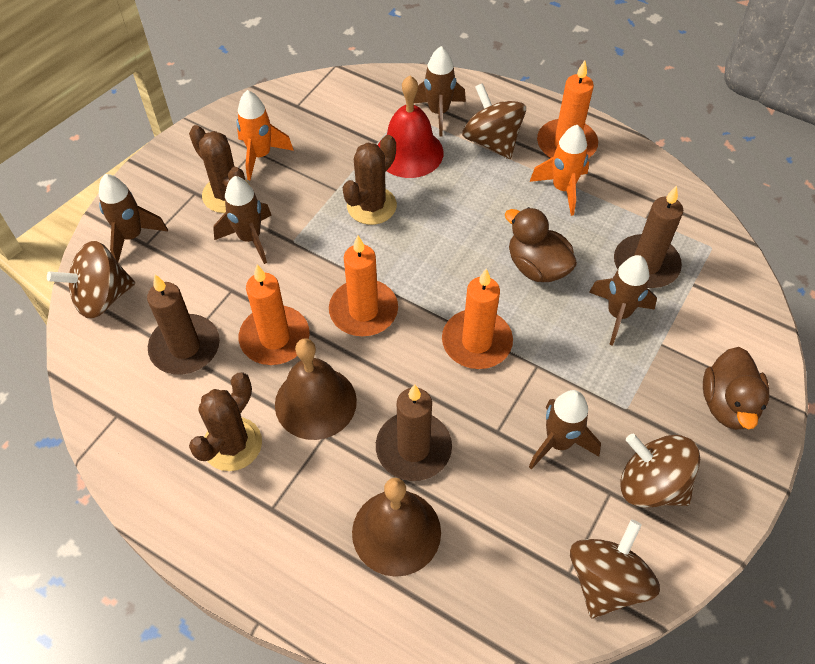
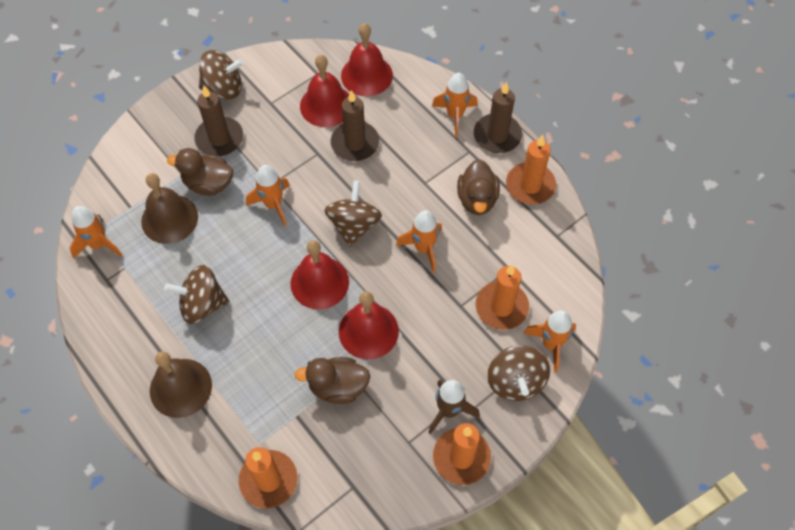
brown cactus: [189,125,250,213] [189,372,262,471] [343,135,397,225] = 3 -> none = 0
brown duck: [505,207,577,282] [703,347,769,430] = 2 -> [167,148,233,196] [294,357,370,404] [457,159,500,215] = 3
brown rocket: [99,174,168,262] [213,176,271,264] [414,46,466,137] [529,390,601,469] [589,255,657,346] = 5 -> [428,379,480,434] = 1
orange rocket: [236,90,294,180] [529,125,589,216] = 2 -> [69,206,123,259] [246,165,290,226] [396,210,442,273] [432,73,478,137] [523,311,576,373] = 5
red bell: [378,76,444,178] = 1 -> [290,240,349,310] [300,55,349,127] [339,291,399,360] [341,23,393,96] = 4

